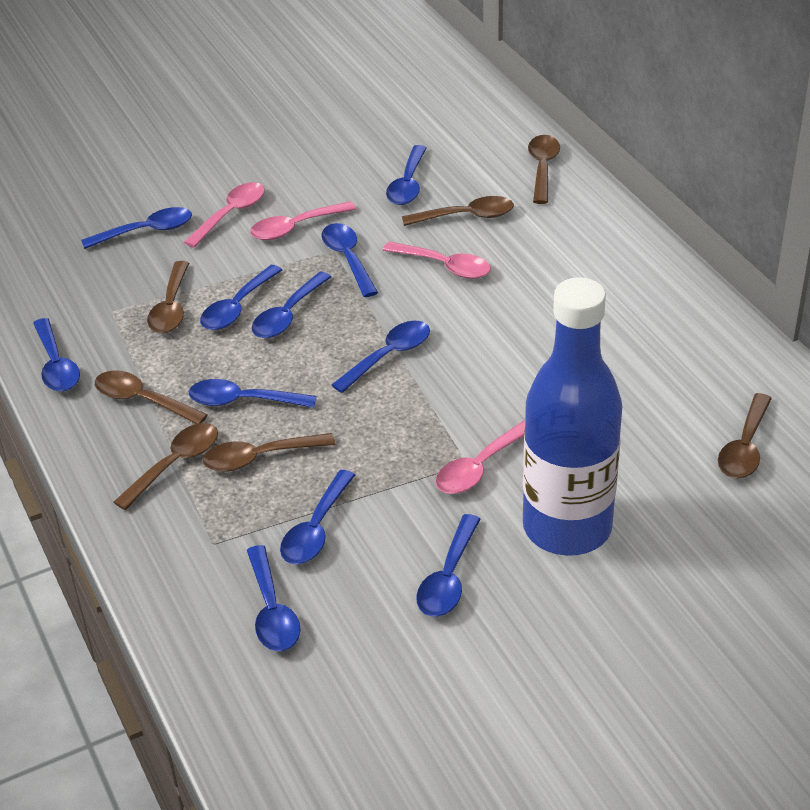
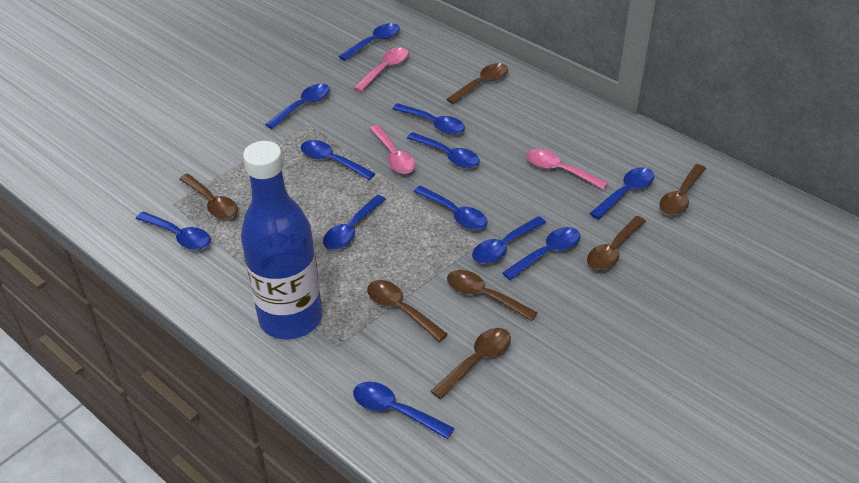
blue spoon: [33,318,80,392] [81,207,192,249] [189,379,316,408] [200,265,282,330] [247,545,300,651] [252,272,331,338] [280,470,355,564] [322,223,378,297] [332,321,430,393] [386,145,427,205] [416,514,480,617] = 11 -> [136,212,211,250] [265,84,330,129] [301,140,376,180] [323,195,386,250] [339,23,400,61] [353,381,454,439] [393,103,465,135] [407,132,480,168] [413,185,488,230] [472,216,546,264] [502,227,581,280] [589,167,654,220] = 12
pink spoon: [184,182,265,248] [250,201,356,240] [383,242,491,279] [435,420,525,494] = 4 -> [354,48,408,92] [370,125,415,174] [526,149,608,190] = 3

